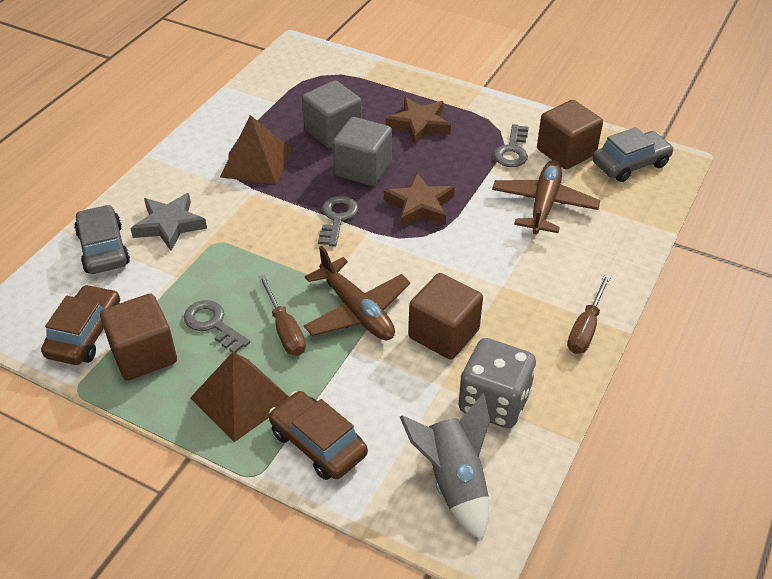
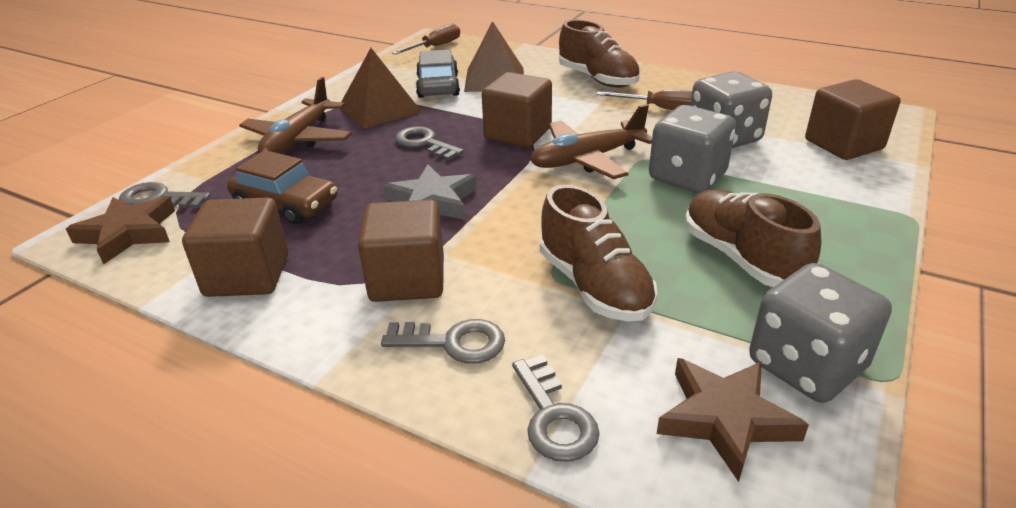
brown car: [41,284,120,365] [269,391,368,480] = 2 -> [227,150,337,224] = 1
brown cube: [100,294,177,380] [409,273,483,360] [537,100,603,169] = 3 -> [182,198,288,297] [358,200,444,302] [482,72,552,148] [805,79,901,160] = 4
brown shoe: none = 0 -> [540,185,657,321] [559,20,640,88] [685,189,821,287] = 3
grey car: [74,205,130,274] [592,127,674,182] = 2 -> [416,49,460,98] = 1
grey cube: [302,80,362,148] [333,117,392,186] = 2 -> none = 0
grey dice: [458,338,536,428] = 1 -> [649,105,736,193] [690,71,772,148] [749,263,892,403] = 3
grey key: [184,300,250,353] [318,196,358,247] [494,124,529,167] = 3 -> [119,182,211,208] [381,319,505,364] [395,126,464,160] [512,355,600,462] = 4
grey rocket: [400,393,490,540] = 1 -> none = 0

